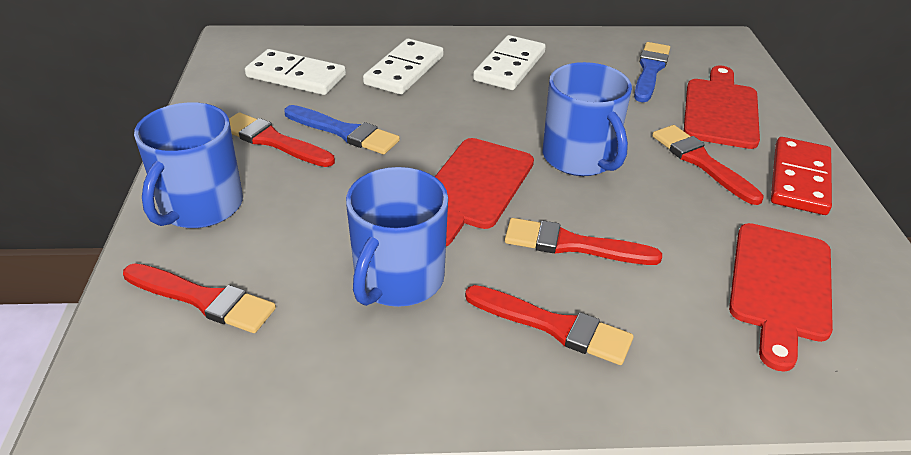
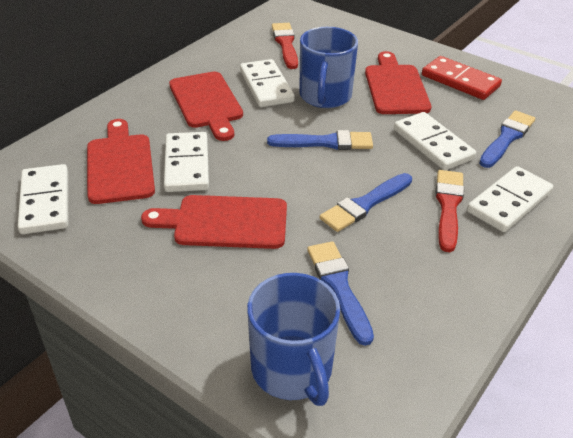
blue brush: [284,105,400,154] [634,42,670,102] = 2 -> [267,130,373,150] [307,241,374,346] [320,173,412,232] [479,110,535,168] = 4
blue mug: [134,102,243,228] [346,167,448,307] [542,62,632,176] = 3 -> [247,273,340,406] [299,27,358,108] = 2
red brush: [123,263,276,333] [229,112,335,167] [465,285,633,365] [505,218,662,265] [652,125,764,205] = 5 -> [272,23,298,69] [435,170,464,252] = 2
red cutting board: [435,138,534,246] [684,66,760,149] [729,223,833,372] = 3 -> [87,119,155,204] [141,195,287,249] [169,71,243,141] [365,51,431,114] = 4
white domino: [245,49,346,95] [363,39,444,95] [473,35,546,90] = 3 -> [18,164,68,234] [164,132,209,192] [240,59,295,107] [394,112,476,170] [467,166,553,232] = 5

